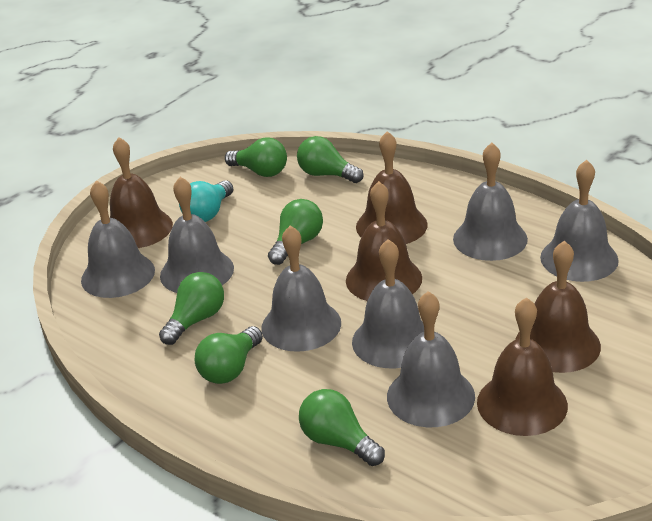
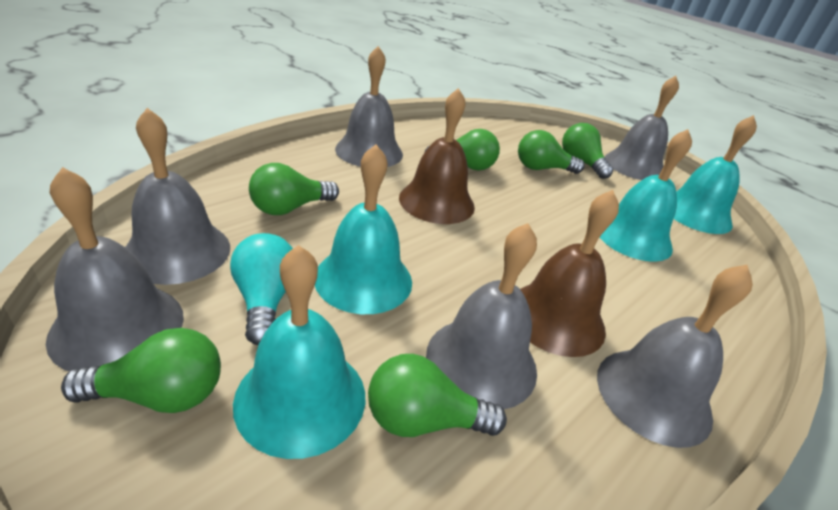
brown bell: [110,137,173,248] [346,181,422,301] [356,131,428,244] [477,297,568,436] [515,241,601,373] = 5 -> [399,88,475,224] [520,190,619,357] = 2
grey bell: [81,180,155,298] [160,177,234,293] [262,225,341,352] [352,239,424,368] [387,291,475,427] [453,143,528,261] [540,160,619,282] = 7 -> [46,167,184,372] [125,108,230,285] [335,46,403,167] [426,223,537,409] [597,265,753,448] [605,76,679,180] = 6
turquoise bell: none = 0 -> [233,245,365,459] [315,144,412,314] [600,129,692,262] [674,115,757,234] = 4

